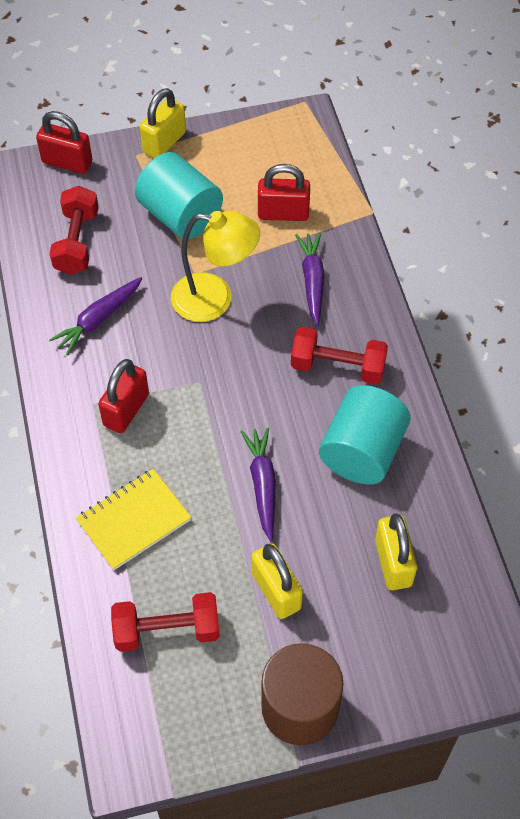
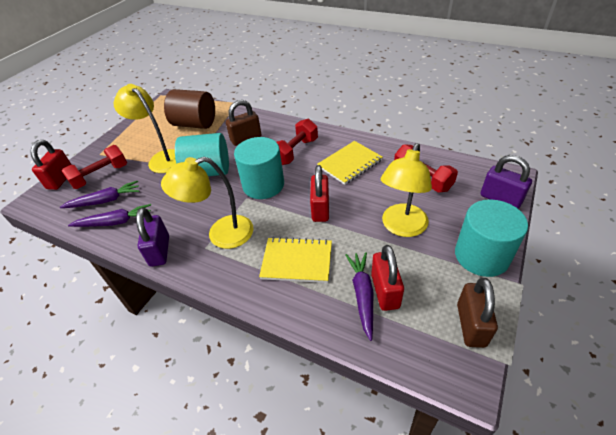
brown padlock: none = 0 -> [226,100,262,146] [457,278,498,348] = 2
purple padlock: none = 0 -> [136,208,169,267] [480,155,532,209] = 2
turquoise cylinder: [135,152,223,239] [319,385,411,485] = 2 -> [175,133,229,176] [234,137,284,199] [455,199,528,277] = 3
yellow lamp: [171,211,260,322] = 1 -> [114,84,176,173] [161,157,254,249] [381,143,432,237] = 3
yellow notebook: [76,469,191,570] = 1 -> [259,237,332,283] [317,141,382,185] = 2
yellow padlock: [140,88,186,158] [252,544,303,619] [375,513,417,590] = 3 -> none = 0

